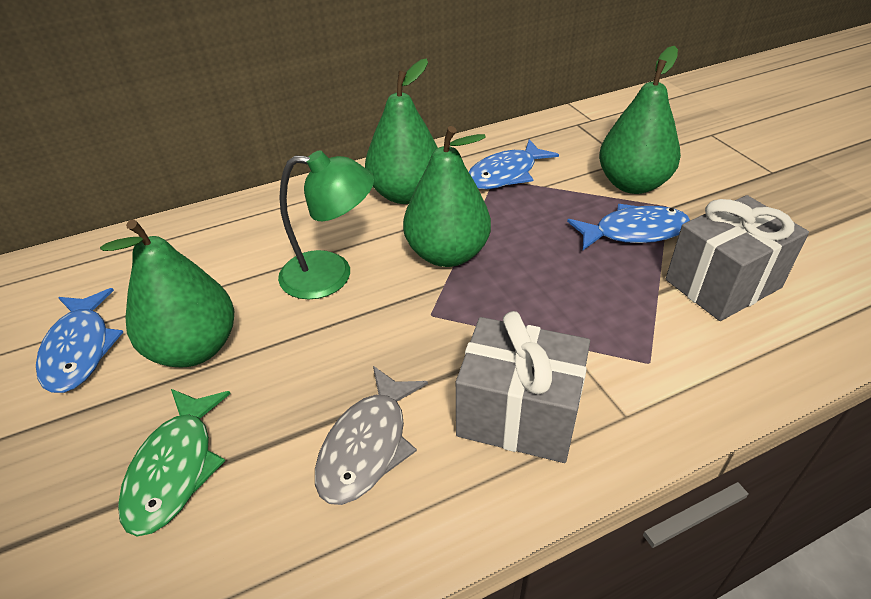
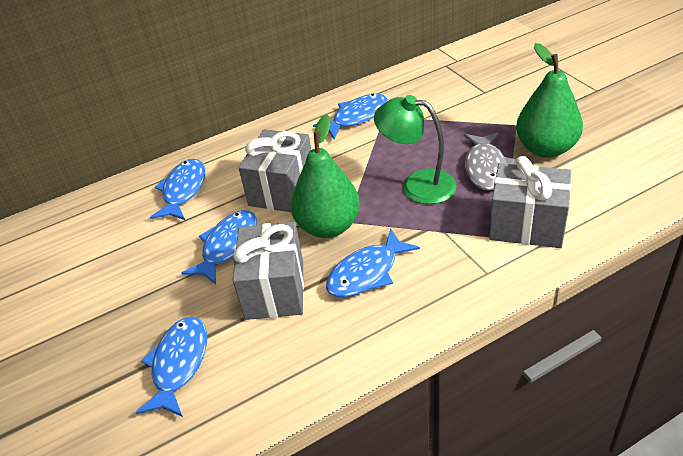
blue fish: [36,288,123,393] [469,139,559,189] [567,204,690,250] = 3 -> [136,317,207,417] [150,159,205,220] [182,210,257,284] [313,94,387,139] [326,228,420,297] = 5
green fish: [118,389,231,536] = 1 -> none = 0
green pear: [100,219,234,367] [365,58,438,204] [403,126,491,267] [599,46,681,194] = 4 -> [291,114,360,238] [516,43,583,158] = 2
grey gift: [456,311,590,463] [666,195,809,321] = 2 -> [233,222,304,320] [238,129,311,212] [489,156,571,248] = 3

